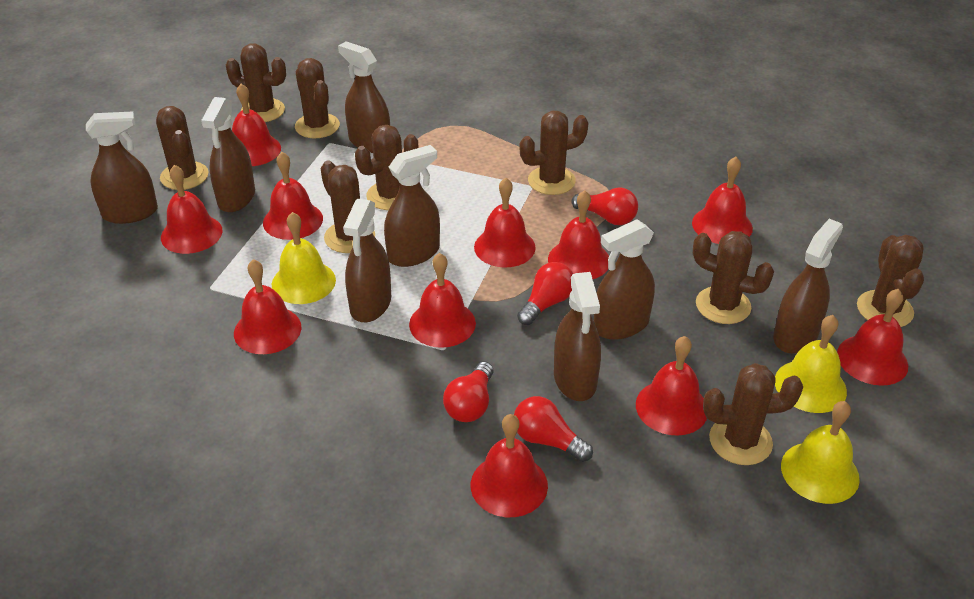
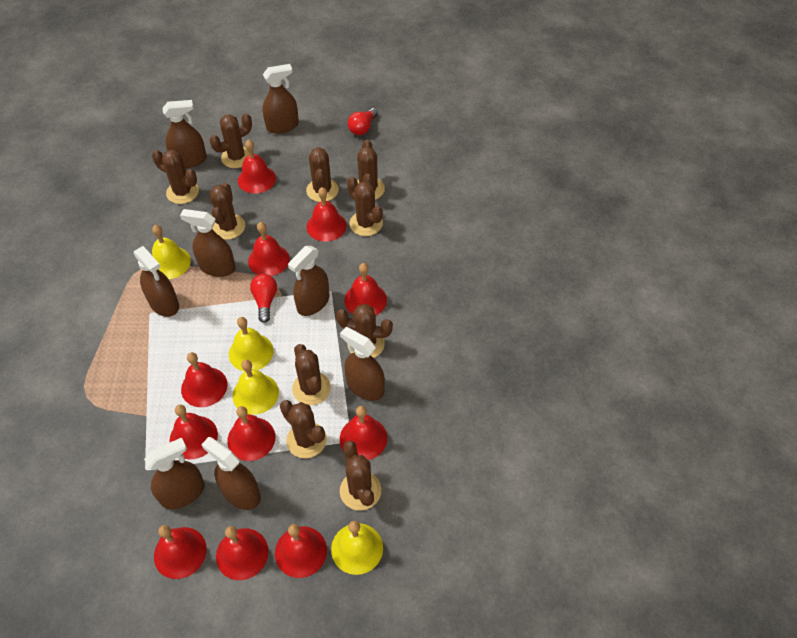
brown cactus: [156,106,209,190] [226,43,286,122] [295,58,340,138] [321,161,375,253] [355,125,418,210] [520,111,589,195] [693,231,774,324] [703,363,803,465] [857,235,924,327] = 9 -> [152,150,199,204] [210,113,252,168] [210,183,245,240] [280,400,327,458] [292,344,331,405] [306,147,339,202] [336,304,393,358] [340,441,381,510] [347,177,383,236] [357,140,385,200] = 10
red light bulb: [443,361,493,422] [514,396,593,462] [517,262,573,325] [571,188,638,225] = 4 -> [250,274,277,323] [348,108,378,135] = 2
yellow bell: [272,212,336,304] [775,315,847,413] [781,401,860,504] = 3 -> [152,225,191,279] [229,317,273,371] [233,360,279,415] [331,521,383,575] = 4

